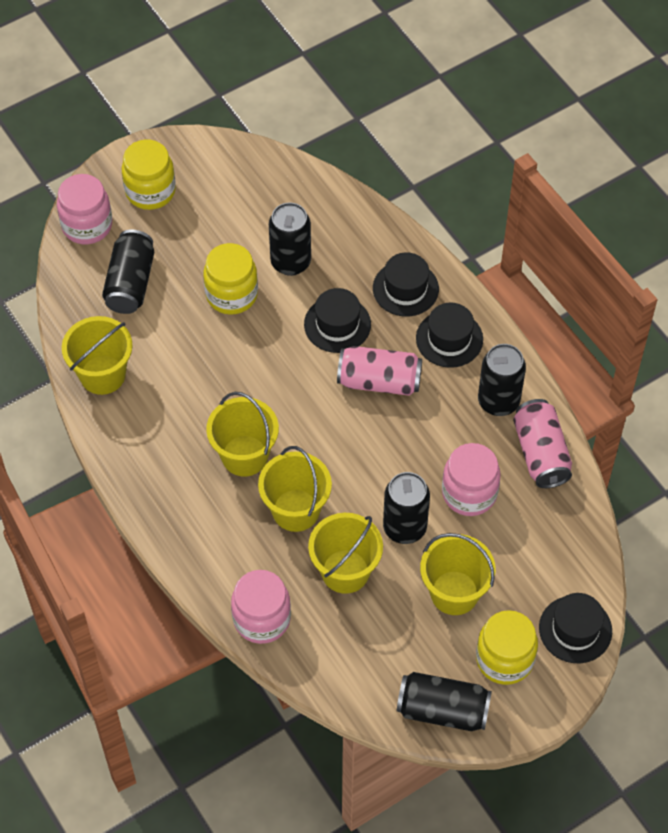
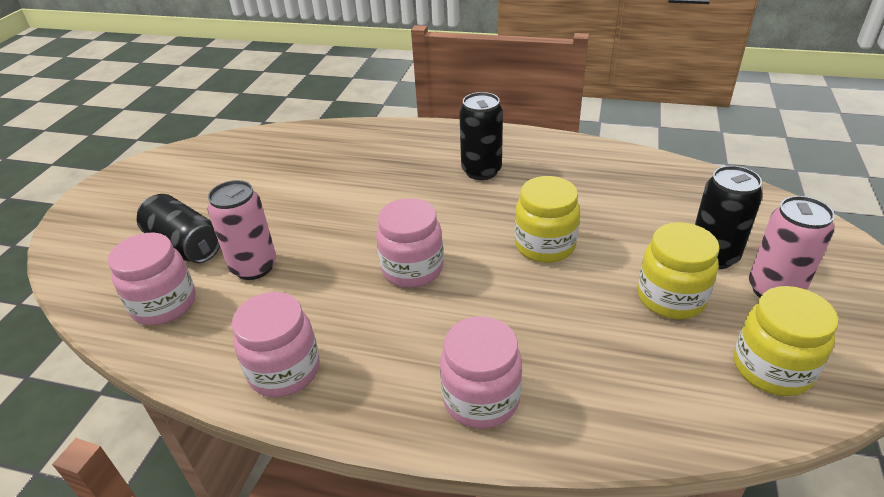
black can: [102,230,154,314] [269,203,311,276] [383,472,430,544] [397,672,492,731] [478,344,526,416] = 5 -> [137,194,220,263] [459,92,503,180] [695,166,763,269] = 3
black hat: [304,288,371,353] [373,252,439,317] [416,303,483,368] [539,593,612,663] = 4 -> none = 0
pink jar: [57,174,112,244] [231,570,291,644] [442,443,501,516] = 3 -> [108,233,196,325] [232,292,320,397] [376,198,444,288] [440,316,522,429] = 4
yellow bucket: [62,316,133,395] [206,392,279,476] [258,446,332,532] [308,513,383,594] [420,533,495,615] = 5 -> none = 0

